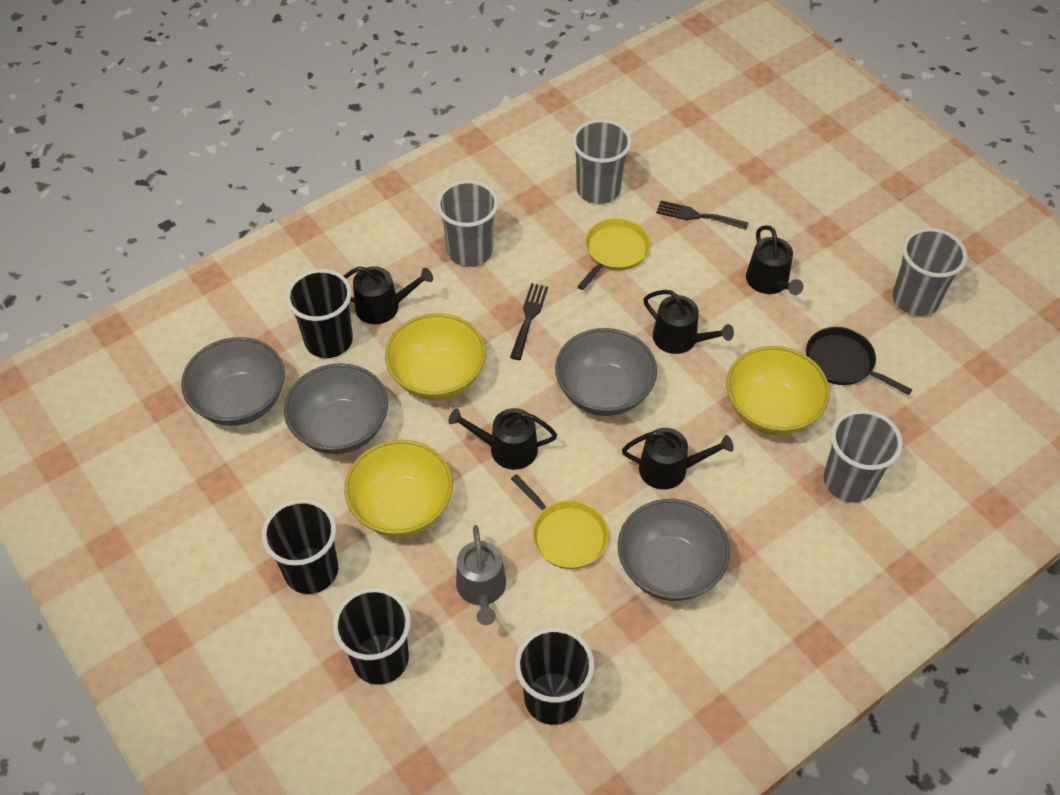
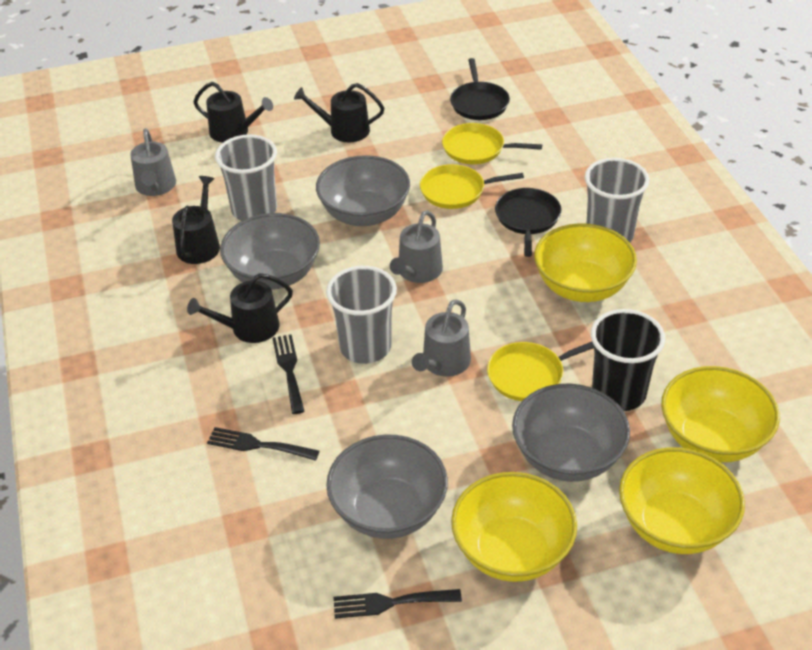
black cup: [262,499,338,594] [286,269,353,358] [333,587,411,685] [515,627,594,725] = 4 -> [591,309,665,411] = 1
black fork: [510,283,548,360] [656,201,748,230] = 2 -> [207,427,319,461] [273,334,304,414] [334,589,462,619] = 3
black pan: [806,327,912,395] = 1 -> [450,58,510,120] [495,188,561,257] = 2
black watering can: [344,266,433,324] [448,408,557,470] [622,428,734,490] [644,290,734,354] [746,225,804,295] = 5 -> [172,176,220,264] [187,273,293,343] [193,82,273,143] [294,83,384,142] = 4
grey cup: [436,180,498,267] [572,119,632,204] [824,409,903,503] [893,228,967,316] = 4 -> [215,134,277,221] [326,266,397,364] [585,158,649,242] = 3
grey watering can: [456,525,506,625] = 1 -> [130,128,176,196] [390,210,443,283] [412,299,471,377] = 3
yellow bowl: [344,440,453,537] [385,313,486,400] [726,346,830,435] = 3 -> [451,472,577,582] [534,223,637,302] [619,447,745,554] [661,366,780,462] = 4
yellow pan: [511,474,609,569] [577,218,650,290] = 2 -> [420,164,524,209] [442,123,542,164] [487,342,594,401] = 3

